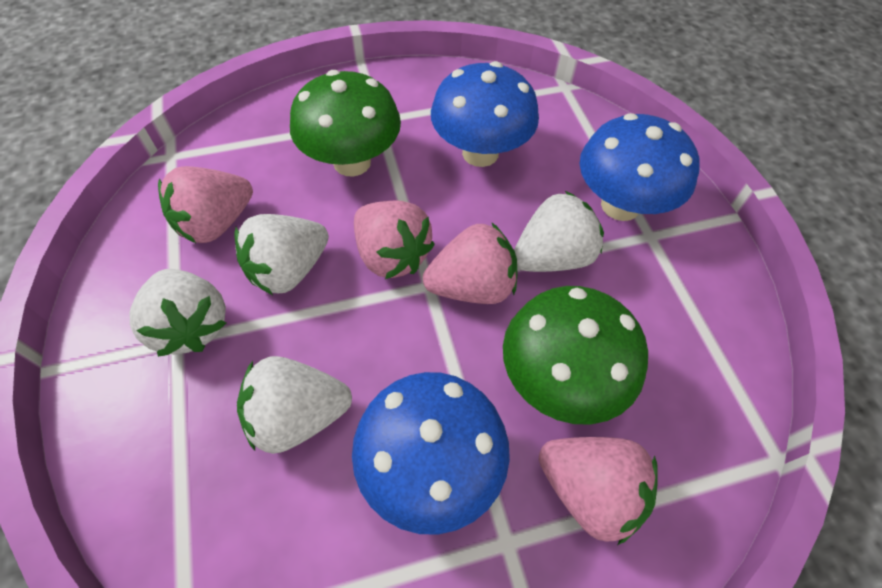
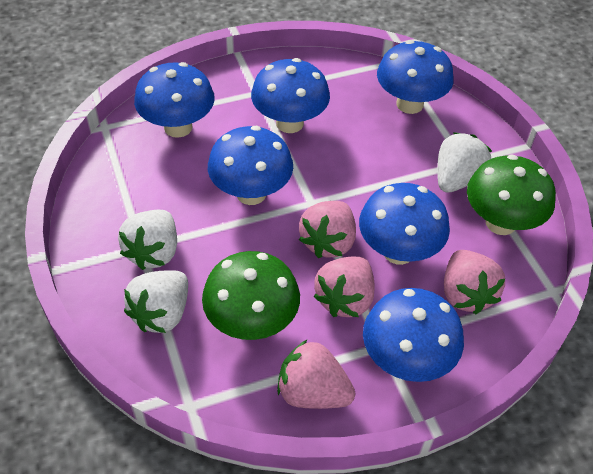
blue mushroom: [352,372,510,535] [431,61,539,167] [580,113,700,221] = 3 -> [134,62,215,138] [208,126,293,205] [251,58,330,133] [359,183,450,265] [363,288,464,382] [377,40,454,114] = 6
white strawberry: [130,269,226,357] [235,214,329,295] [237,356,352,454] [514,191,604,272] = 4 -> [118,210,177,270] [124,270,188,333] [437,132,492,193] = 3

